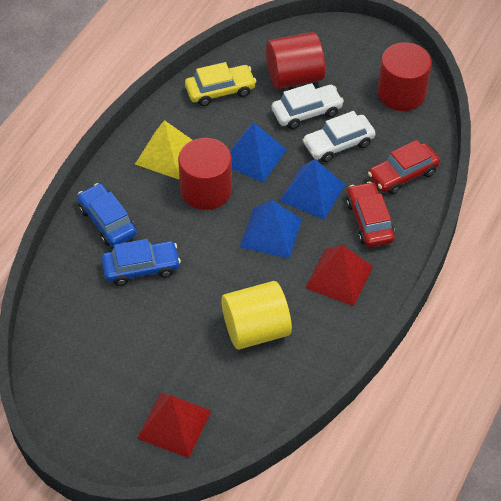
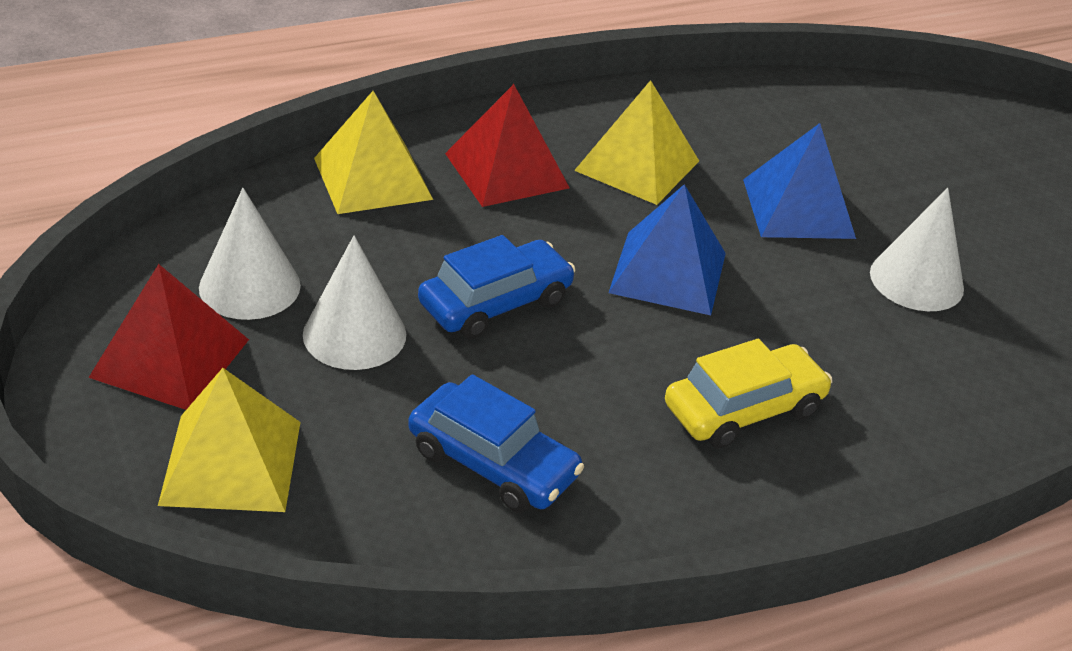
blue pyramid: [230,123,287,182] [240,200,302,259] [279,159,346,219] = 3 -> [609,184,726,315] [743,123,856,239] = 2
red car: [346,182,395,247] [368,140,440,194] = 2 -> none = 0
red cylinder: [178,138,232,210] [266,32,325,89] [378,42,432,111] = 3 -> none = 0
white car: [272,83,344,129] [303,111,375,162] = 2 -> none = 0
white cone: none = 0 -> [199,188,301,320] [303,236,406,370] [870,188,964,311] = 3
yellow cylinder: [221,281,292,350] = 1 -> none = 0
yellow pyramid: [135,120,192,179] = 1 -> [158,368,300,512] [314,91,433,214] [574,80,699,205] = 3

